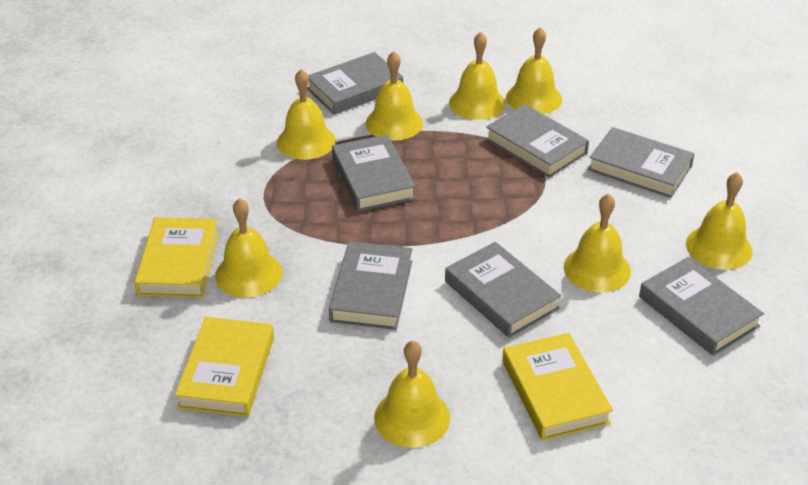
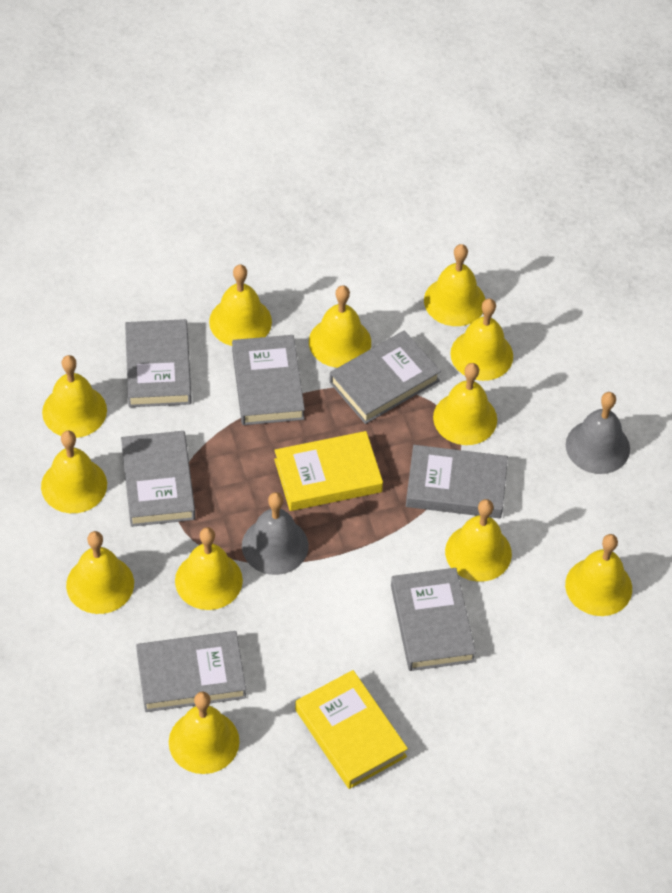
grey bell: none = 0 -> [242,492,308,575] [566,392,630,474] = 2
yellow bell: [215,198,282,298] [277,69,336,160] [365,51,423,141] [374,341,450,448] [449,32,505,120] [506,27,562,114] [564,193,631,293] [686,172,753,270] = 8 -> [41,431,107,513] [42,355,107,438] [66,531,134,614] [169,691,240,774] [175,527,243,610] [209,264,272,346] [309,285,371,368] [424,244,485,326] [433,363,497,445] [445,499,512,582] [450,298,513,381] [565,534,632,616] = 12
yellow book: [134,217,219,298] [175,317,274,417] [502,333,613,441] = 3 -> [274,431,383,511] [295,670,408,789] = 2

